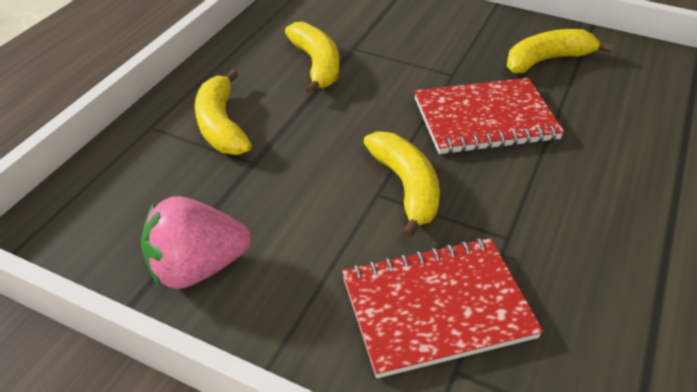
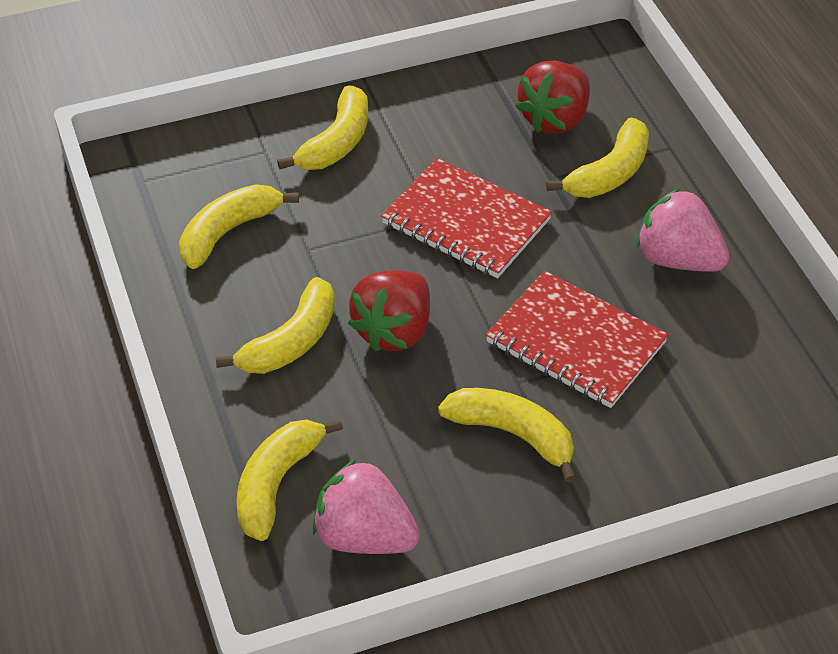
pink strawberry: [141,196,251,289] = 1 -> [313,459,420,554] [636,189,730,272] = 2
red strawberry: none = 0 -> [348,270,430,352] [516,61,590,134] = 2
yellow banana: [195,69,252,155] [285,22,339,95] [364,131,440,239] [507,29,613,73] = 4 -> [179,184,299,269] [216,277,335,374] [236,419,343,541] [277,86,368,170] [438,388,577,483] [546,118,649,198] = 6

